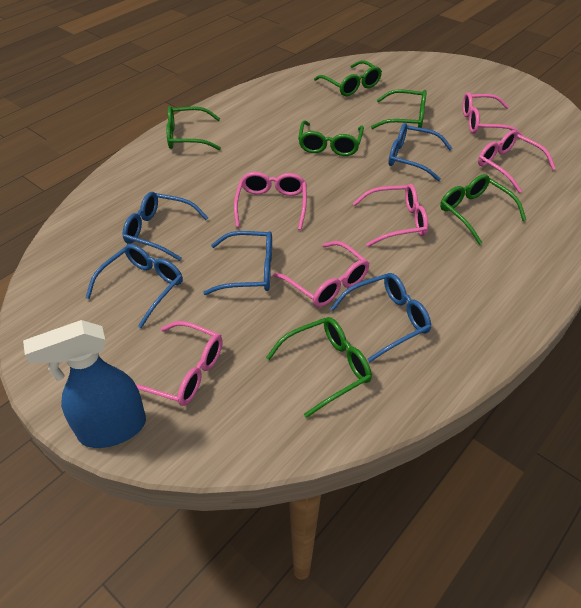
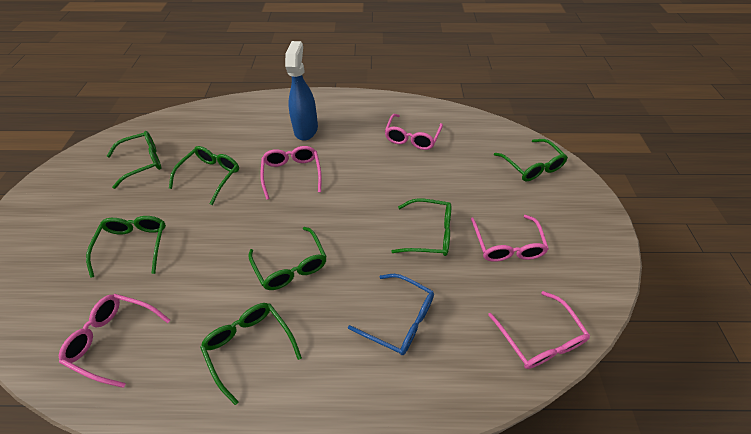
blue glasses: [86,244,183,328] [123,192,208,261] [203,231,272,295] [330,273,431,362] [388,123,452,181] = 5 -> [348,274,434,355] = 1
green glasses: [166,106,221,150] [266,317,372,418] [298,120,364,156] [314,60,382,96] [371,89,427,129] [440,174,526,245] = 6 -> [86,216,166,278] [107,131,161,189] [169,146,239,205] [200,303,302,405] [248,227,327,290] [391,198,451,256] [494,139,568,181] = 7
pink glasses: [136,321,223,406] [234,172,307,230] [273,241,369,307] [352,184,428,247] [463,92,523,136] [478,130,556,193] = 6 -> [59,294,170,388] [260,146,322,200] [385,114,443,150] [471,215,549,262] [488,291,590,369] = 5

